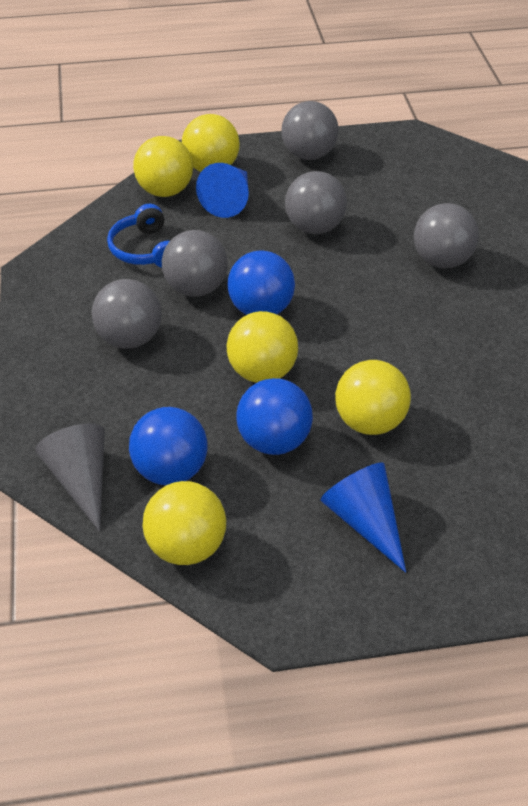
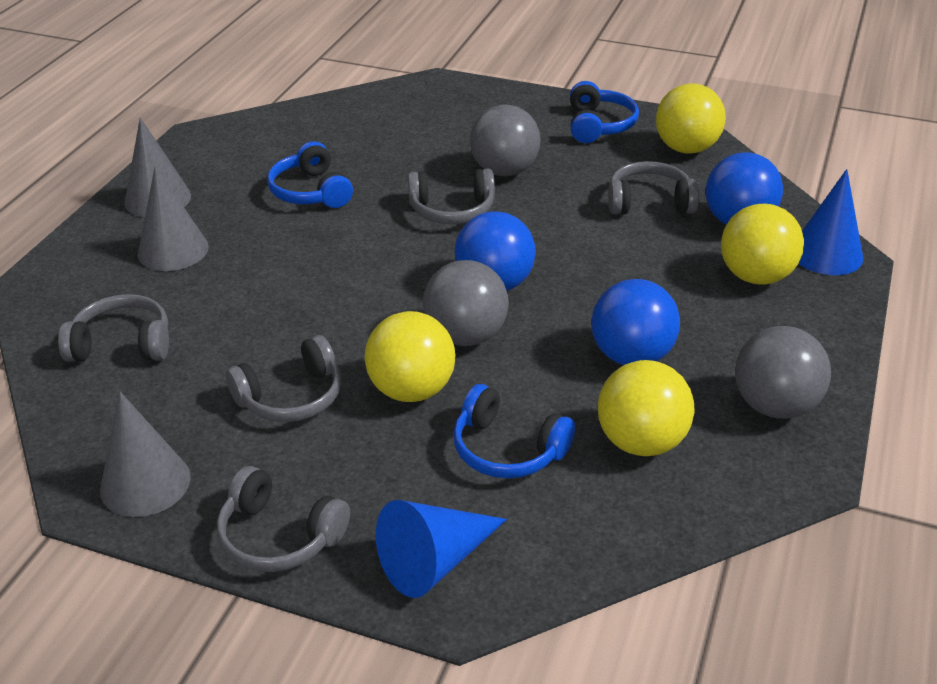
blue headphones: [107,204,172,268] = 1 -> [267,141,353,208] [453,384,575,479] [570,81,639,143] = 3
grey ball: [92,279,162,348] [162,230,228,297] [282,101,339,160] [285,171,347,234] [414,203,479,268] = 5 -> [423,260,509,346] [470,105,541,176] [735,326,831,419] = 3
grey cone: [35,423,105,532] = 1 -> [100,392,191,517] [124,117,191,217] [138,166,209,271] = 3
grey headphones: none = 0 -> [58,294,169,362] [217,466,350,572] [226,335,342,422] [408,168,495,224] [608,161,699,215] = 5
yellow ball: [133,136,193,197] [143,481,226,565] [182,114,240,172] [227,311,298,383] [335,360,411,435] = 5 -> [365,311,456,402] [598,360,695,456] [656,83,726,154] [721,204,804,285] = 4

